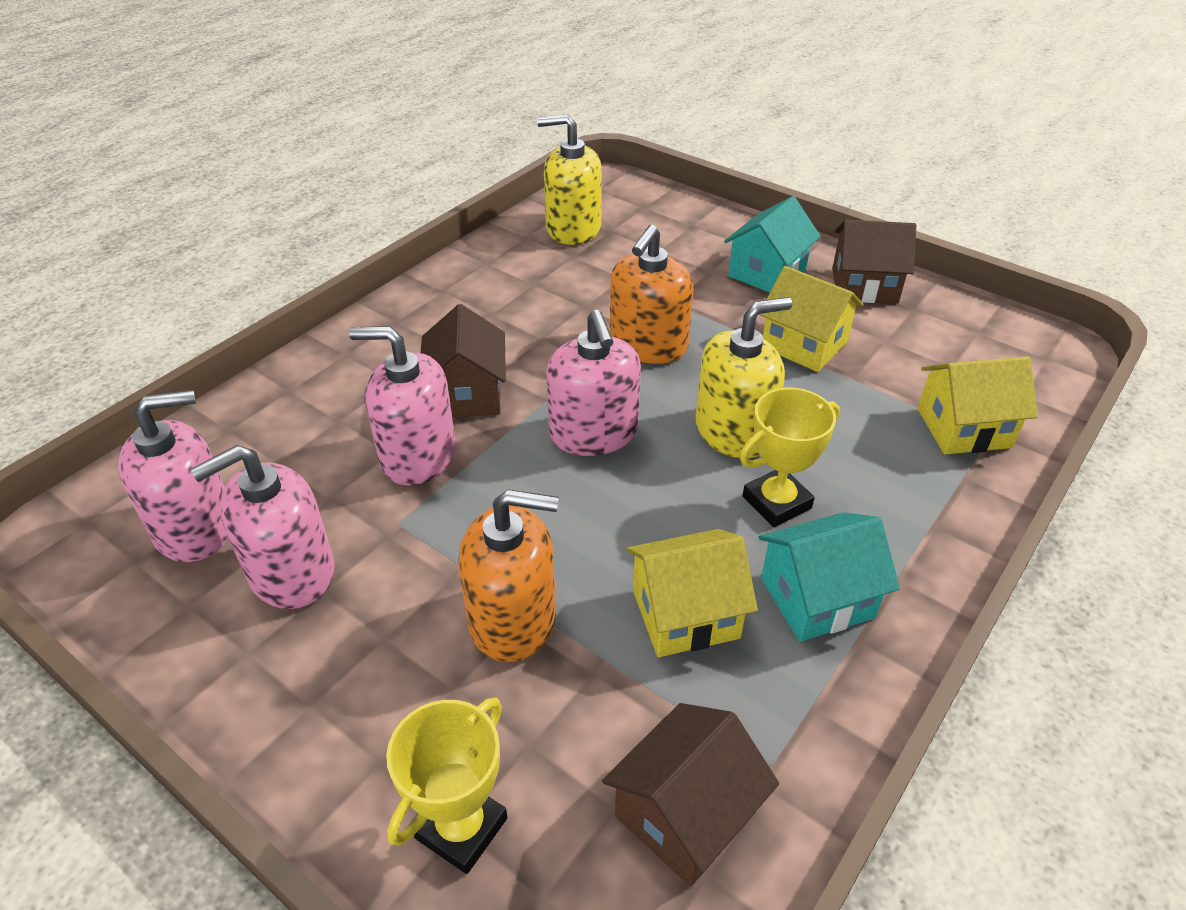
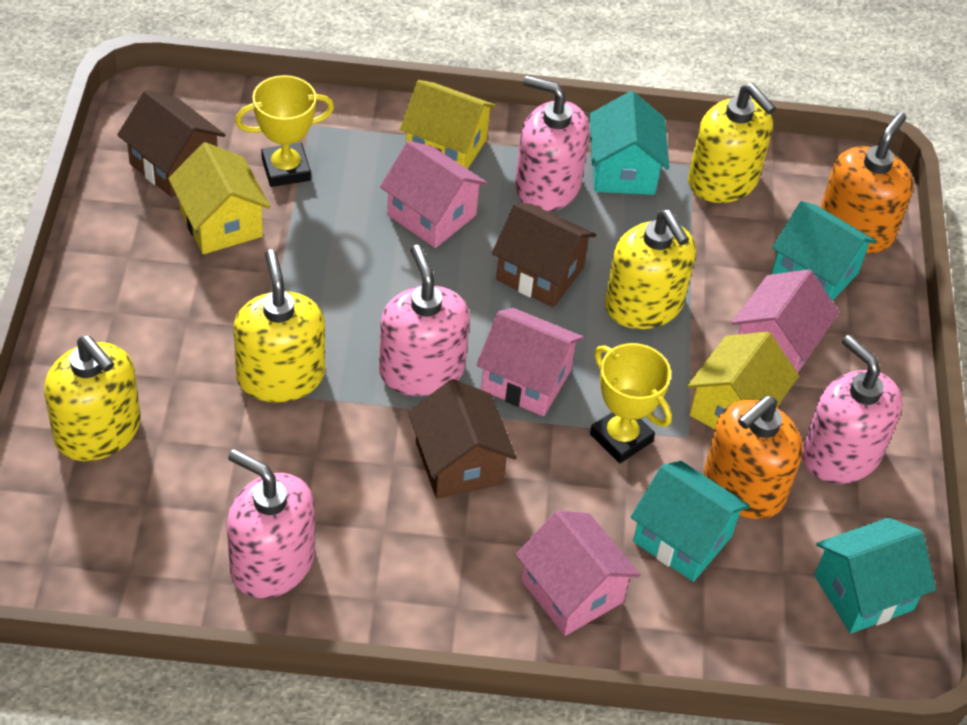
pink house: none = 0 -> [380,141,488,248] [476,308,584,416] [515,510,640,636] [732,269,839,373] = 4
turquoise house: [724,196,821,293] [759,512,900,642] = 2 -> [589,91,669,195] [631,461,750,582] [771,201,877,301] [814,518,936,633] = 4
yellow soap dispenser: [537,114,602,245] [695,297,792,458] = 2 -> [44,335,141,461] [233,250,325,402] [605,210,696,329] [688,83,776,203] = 4

